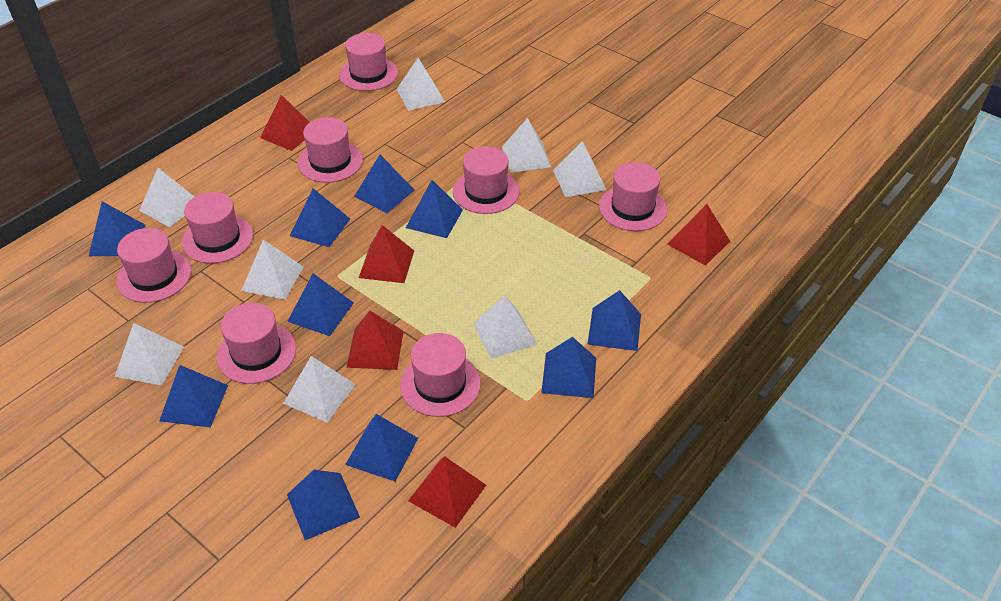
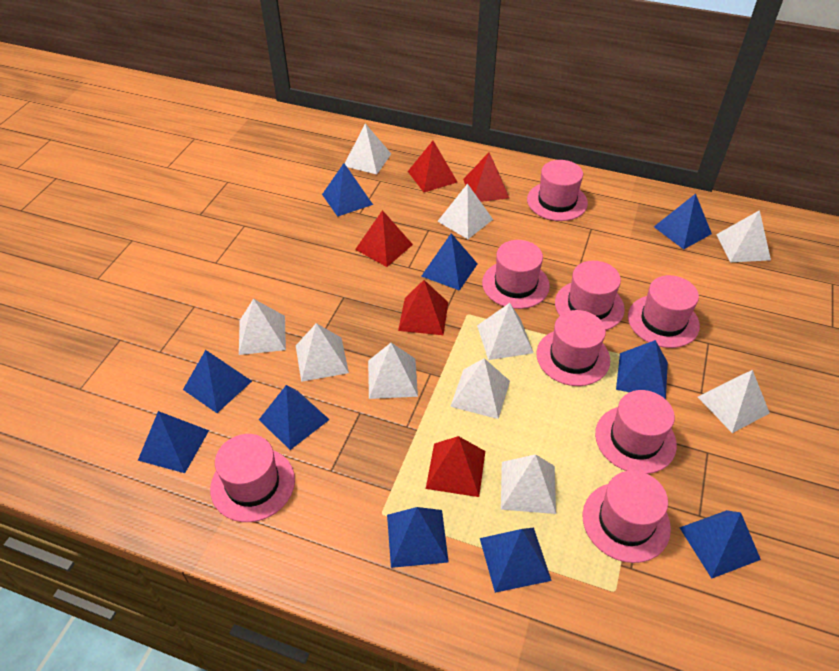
white pyramid: [114,323,184,386] [139,168,194,227] [241,240,304,300] [283,356,356,423] [397,58,445,111] [473,295,537,359] [502,118,551,173] [553,141,606,197] = 8 -> [239,299,286,355] [296,323,349,382] [345,124,391,174] [368,343,418,399] [437,184,493,239] [450,358,510,419] [477,303,533,360] [501,454,556,514] [698,370,770,433] [716,210,771,262] = 10

